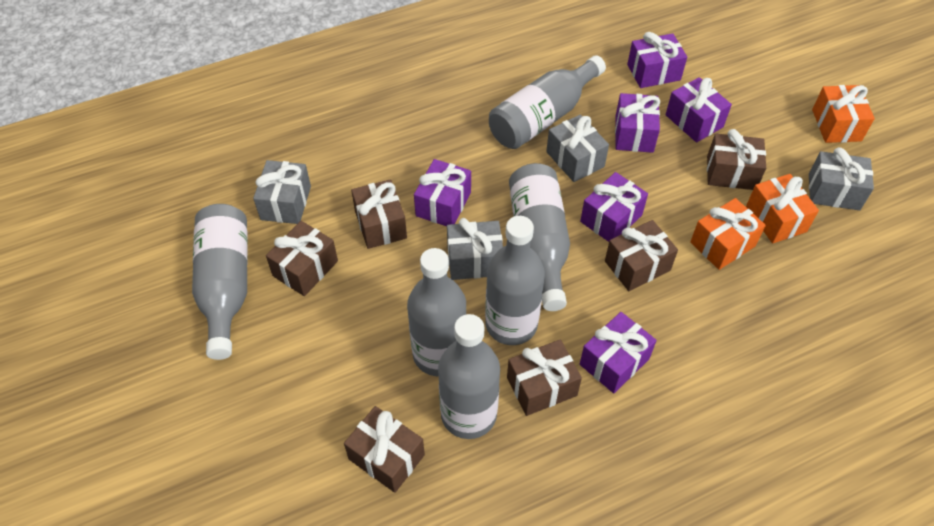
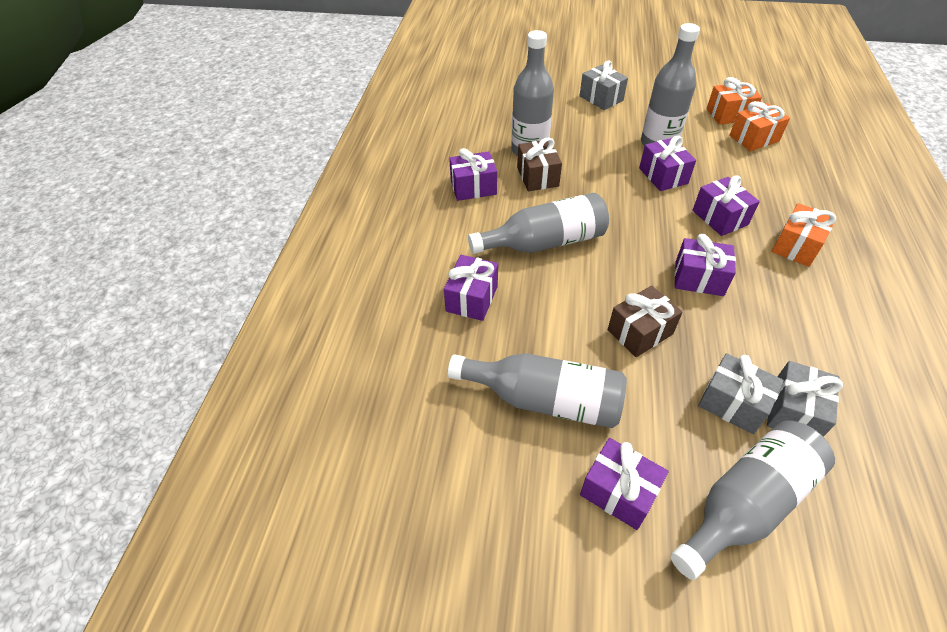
brown gift: [266,221,338,296] [344,406,425,493] [351,179,407,249] [507,339,582,416] [605,220,678,291] [707,129,766,190] = 6 -> [517,137,562,191] [608,286,683,357] = 2
grey bottle: [192,204,248,360] [407,248,466,376] [438,314,500,439] [485,216,545,345] [489,55,606,149] [509,163,570,311] = 6 -> [448,353,627,428] [468,193,609,254] [511,30,554,156] [641,23,700,146] [671,420,835,580] = 5
grey gift: [253,160,311,224] [447,218,503,280] [546,115,609,182] [809,147,874,210] = 4 -> [580,60,628,110] [698,353,784,434] [767,361,843,437] = 3

